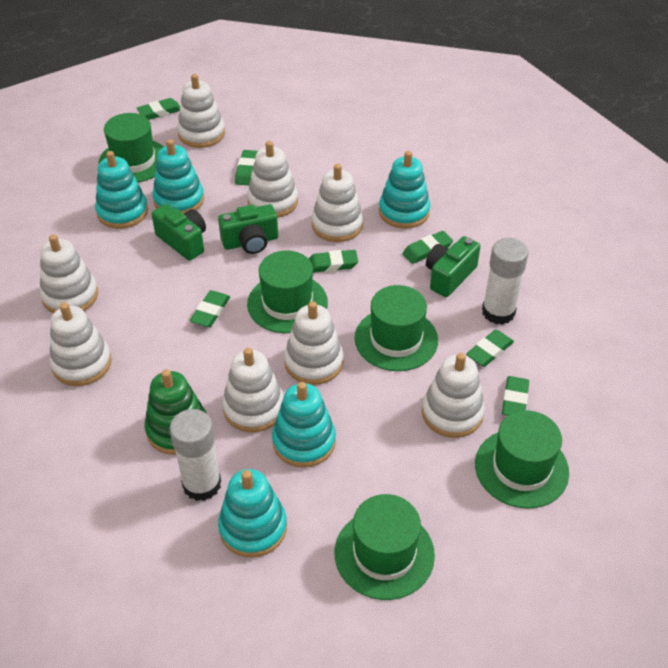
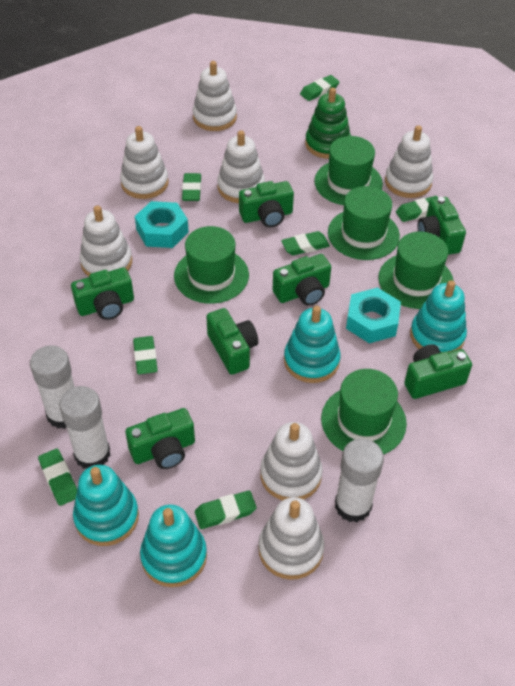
green camera: [151,204,206,261] [218,204,278,254] [426,236,481,297] = 3 -> [71,267,134,320] [125,408,195,469] [206,308,258,375] [239,181,294,227] [272,254,331,306] [404,344,472,399] [418,197,466,255] = 7
turquoise nut: none = 0 -> [135,201,189,248] [346,288,401,343] = 2
turquoise stacking toy: [95,151,148,229] [152,139,204,214] [218,469,287,558] [272,382,336,468] [379,151,430,229] = 5 -> [73,465,139,546] [140,505,207,587] [284,306,341,383] [410,280,467,352] = 4
white glue stick: [170,409,221,501] [482,238,529,325] = 2 -> [30,345,75,429] [59,386,110,469] [335,438,384,522] = 3
white stacking toy: [40,235,98,313] [49,303,112,386] [177,74,225,148] [222,348,284,432] [247,141,298,218] [284,301,344,385] [312,164,363,242] [422,353,485,438] = 8 -> [79,205,132,276] [120,126,169,199] [193,61,237,131] [217,130,265,203] [258,497,325,580] [260,422,323,500] [385,126,433,198] = 7

